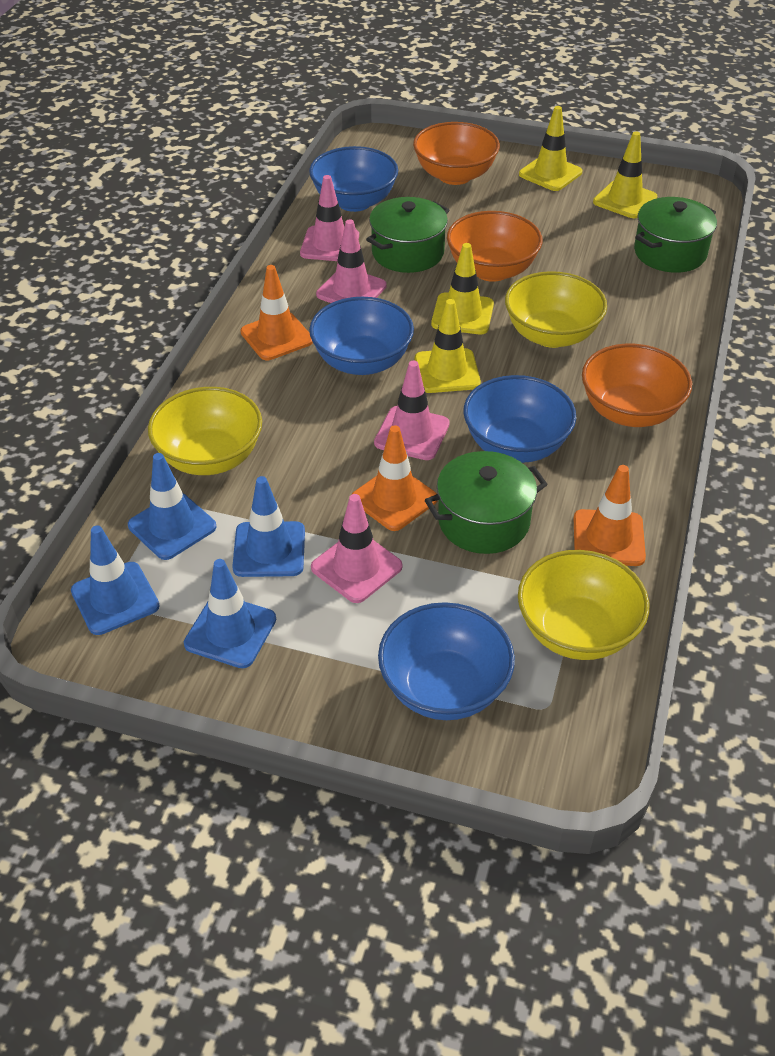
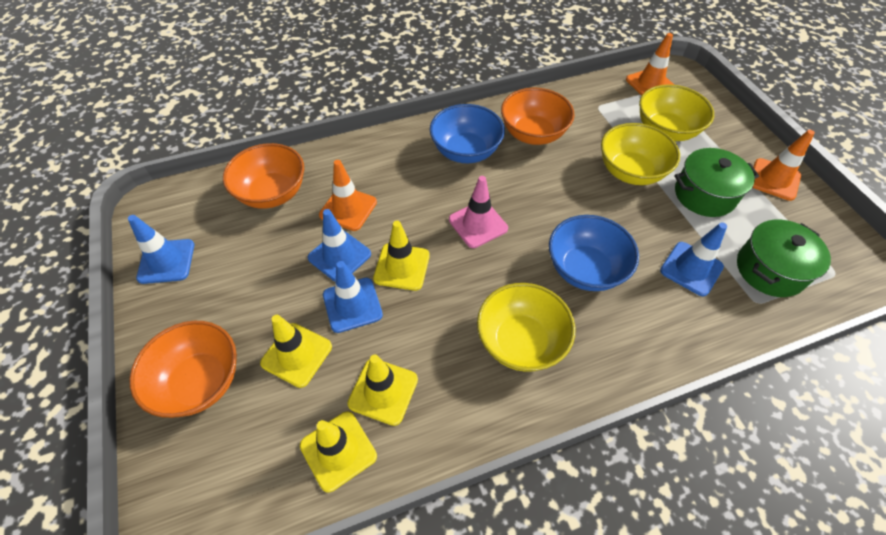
blue bowl: [309,146,398,212] [309,297,414,375] [378,602,515,720] [464,375,576,463] = 4 -> [430,104,505,163] [549,215,639,291] = 2
green pot: [366,197,449,273] [425,451,548,554] [634,197,717,273] = 3 -> [674,148,759,217] [737,220,831,297] = 2
pink traffic cone: [300,175,359,261] [311,494,403,603] [316,219,387,303] [374,361,450,460] = 4 -> [449,176,508,248] = 1

